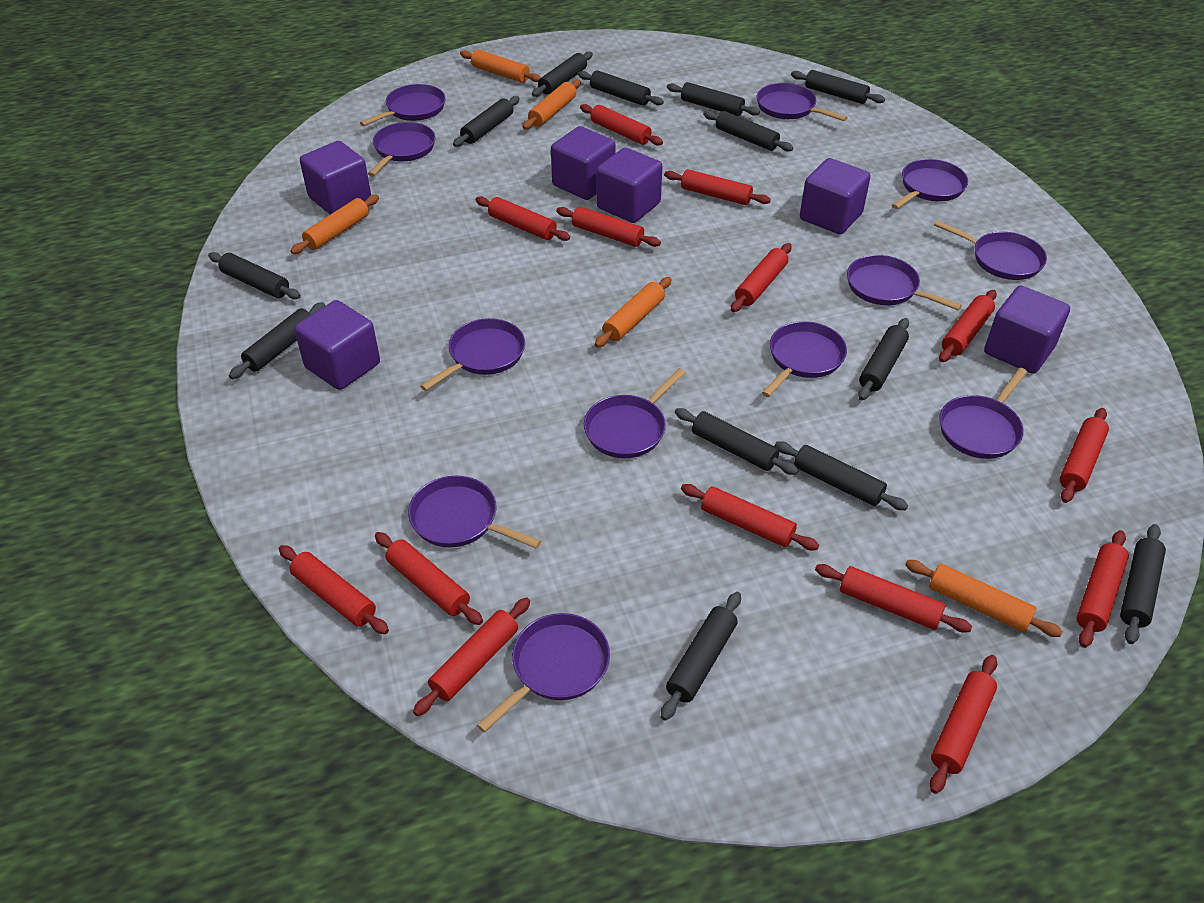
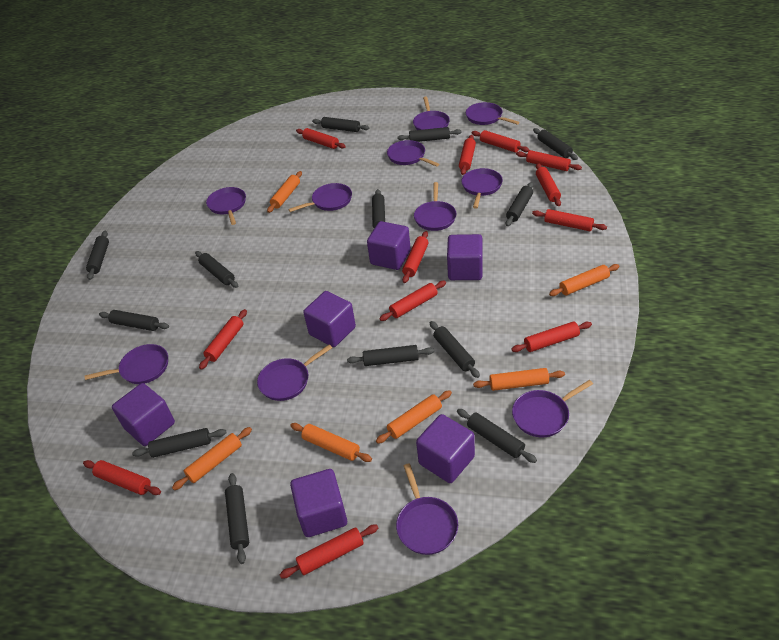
orange rolling pin: [291,195,379,254] [460,49,541,83] [523,80,581,130] [595,277,672,348] [905,560,1063,637] = 5 -> [172,427,252,490] [267,171,302,213] [290,423,372,462] [376,390,452,444] [473,368,565,391] [549,264,620,296] = 6
purple pan: [360,84,446,126] [368,122,435,177] [408,476,541,549] [420,318,525,391] [477,613,610,733] [584,368,686,458] [757,83,848,121] [762,321,847,397] [847,255,962,310] [892,159,968,209] [934,220,1047,280] [939,368,1027,459] = 12 -> [85,344,168,384] [206,187,246,225] [257,344,332,401] [288,183,352,212] [387,140,439,167] [396,463,458,555] [413,97,450,130] [414,182,456,231] [461,168,503,209] [466,102,520,125] [512,380,593,437] = 11
red rolling pin: [279,545,389,634] [375,532,483,625] [413,598,530,716] [476,197,570,241] [556,206,661,247] [580,104,663,146] [664,169,771,205] [681,484,819,550] [731,243,792,312] [815,564,972,633] [930,655,997,794] [939,290,997,362] [1060,408,1109,503] [1076,530,1129,648] = 14 -> [83,460,161,495] [199,309,247,370] [280,525,378,578] [296,128,346,149] [379,281,446,321] [402,231,428,283] [459,135,476,175] [472,130,529,153] [511,322,592,352] [516,150,582,171] [532,209,607,231] [536,163,561,206] = 12

